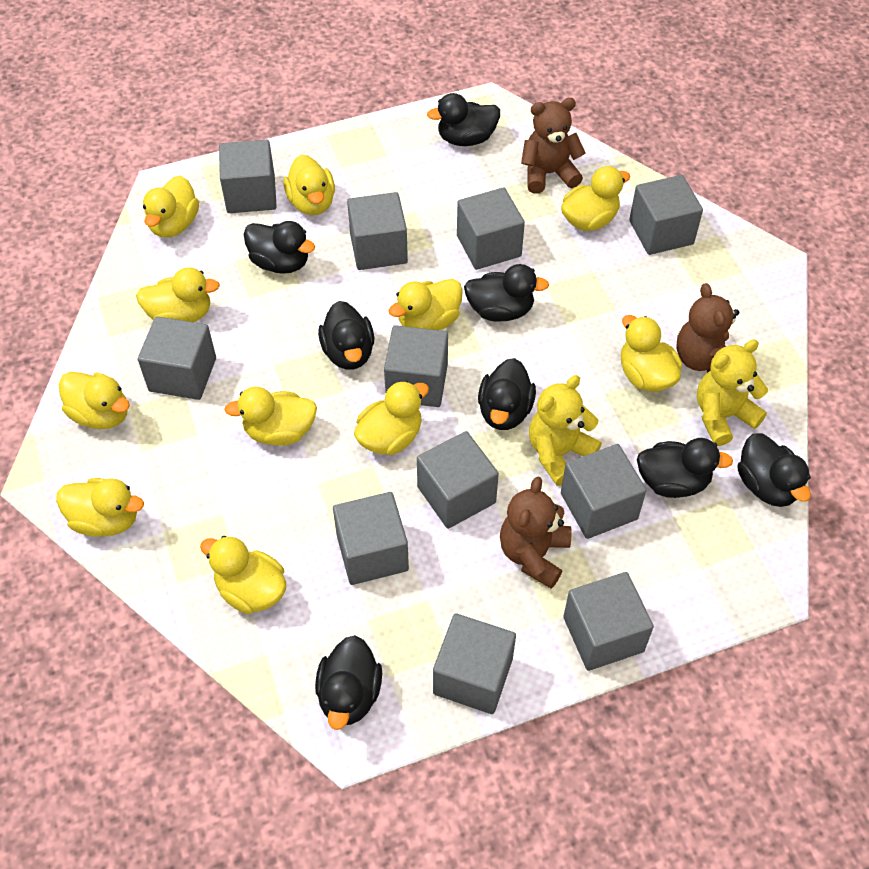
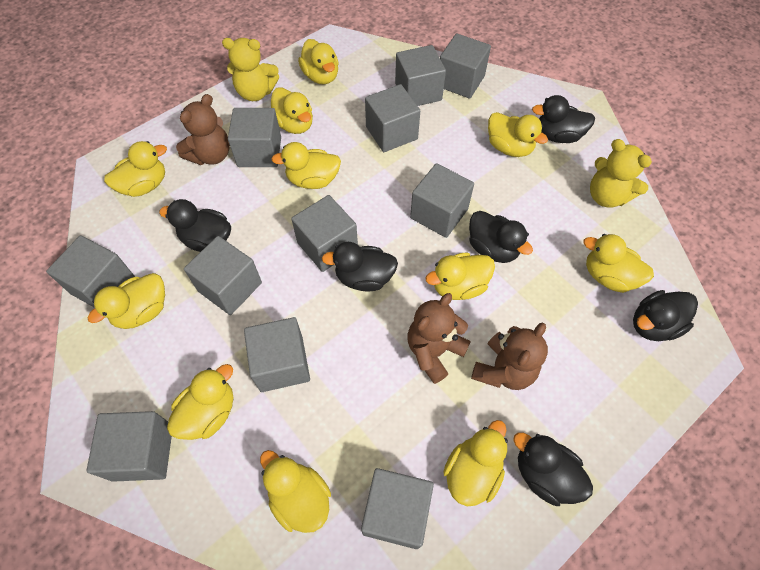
black duck: [244,221,315,274] [315,635,382,730] [318,301,374,370] [427,93,500,146] [464,264,549,321] [478,358,536,430] [637,438,733,498] [737,433,811,507] = 8 -> [159,199,231,252] [322,242,398,292] [469,211,533,263] [513,433,593,506] [532,95,595,143] [633,290,698,341] = 6

